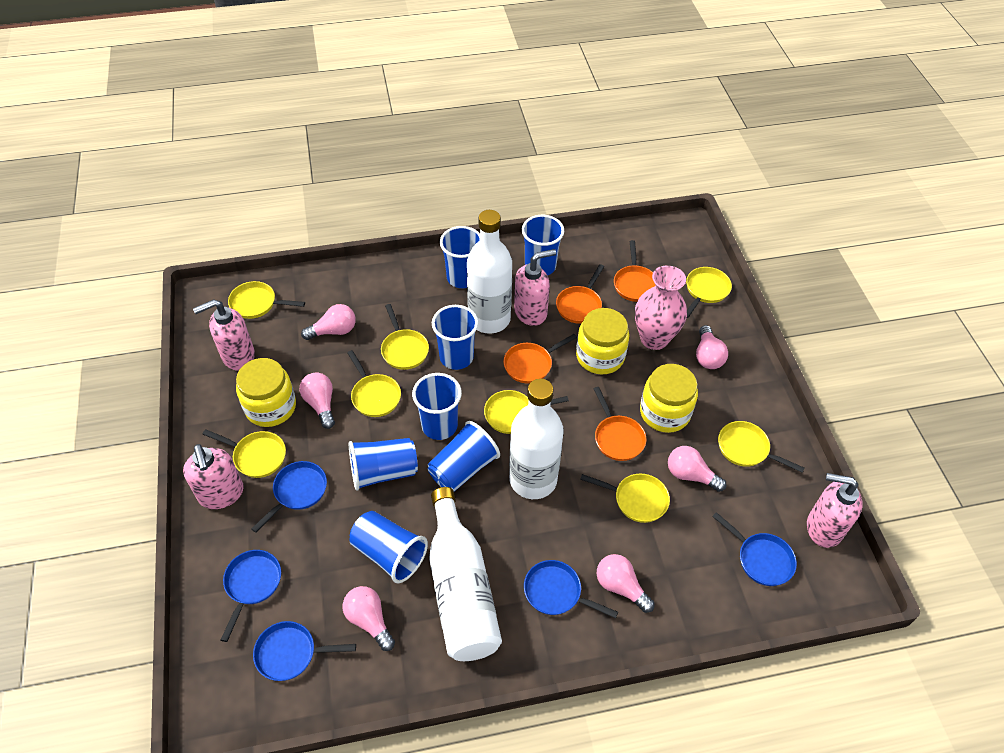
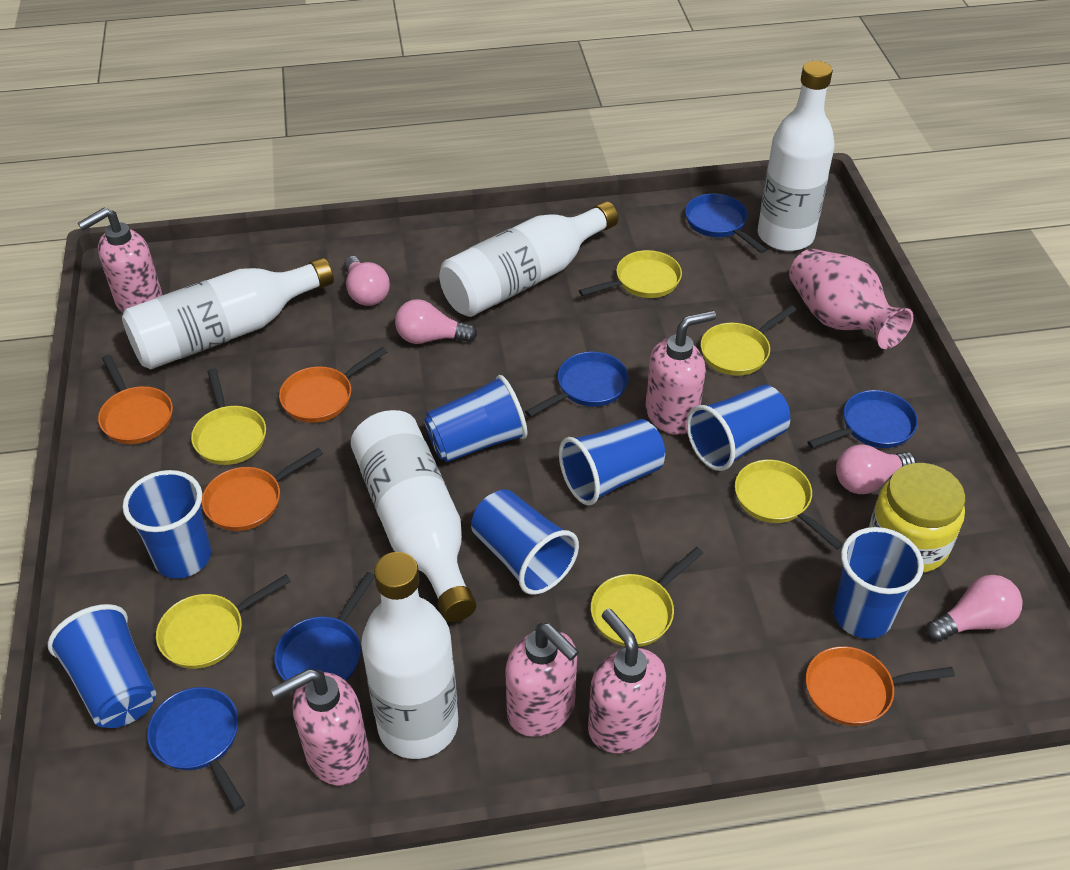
pink light bulb: [300,372,335,429] [301,304,356,340] [343,586,395,651] [597,554,655,613] [668,446,726,492] [696,325,728,369] = 6 -> [344,256,390,306] [395,299,477,344] [836,445,916,494] [926,575,1023,642] = 4
pink soap dispenser: [183,444,244,509] [193,299,255,371] [514,249,556,326] [807,473,863,548] = 4 -> [78,208,163,313] [270,669,369,786] [505,623,579,737] [588,608,666,754] [645,310,716,435] = 5
white bottle: [429,487,502,661] [467,210,512,334] [509,378,564,499] = 3 -> [122,258,334,369] [351,410,476,622] [361,552,458,759] [439,201,618,317] [758,61,835,251] = 5
yellow jar: [236,358,296,427] [576,308,629,375] [640,364,698,433] = 3 -> [869,463,965,573] = 1
yellow pan: [203,429,286,478] [228,281,305,319] [347,350,401,417] [381,304,429,370] [484,390,569,434] [580,474,670,523] [686,267,732,318] [718,421,805,473] = 8 -> [156,574,291,669] [191,368,266,465] [579,250,682,298] [591,547,703,647] [701,305,796,376] [735,460,843,550] = 6

